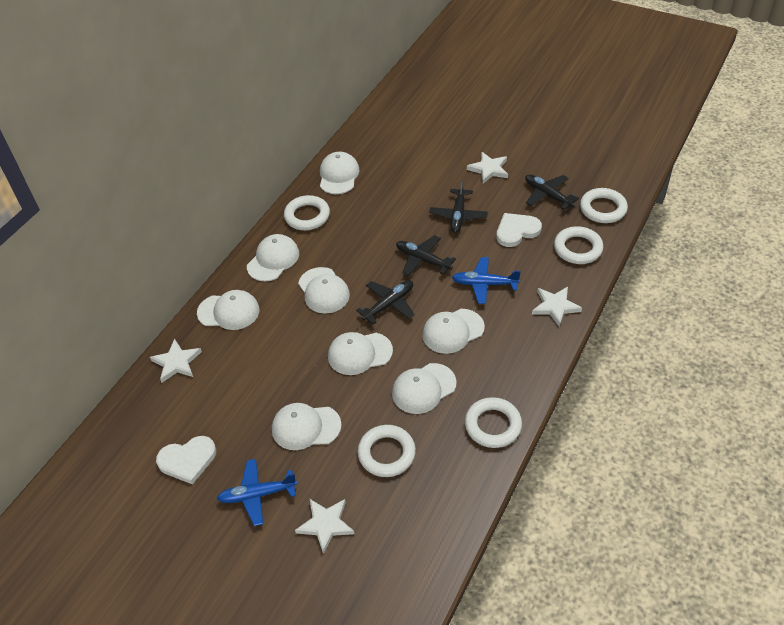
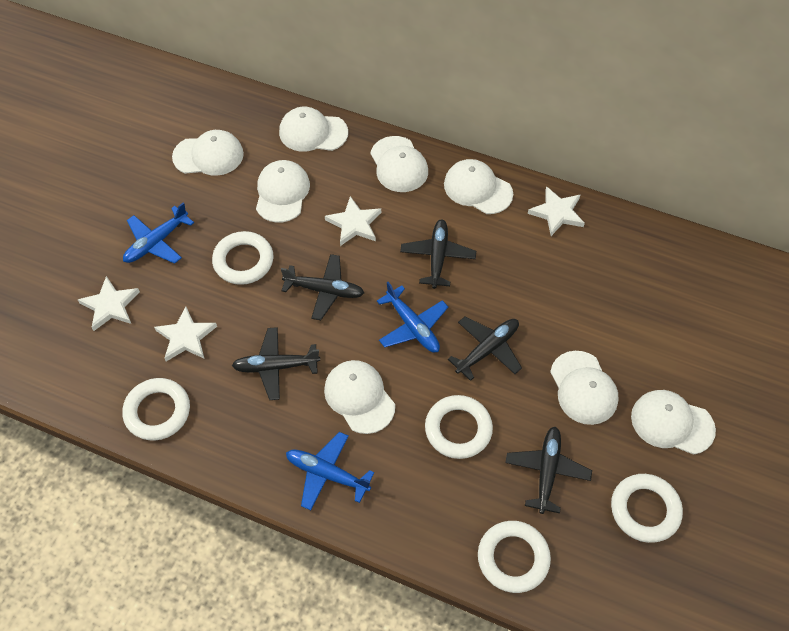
black plane: [356,280,415,325] [396,235,456,276] [429,179,488,233] [525,174,579,210] = 4 -> [232,327,320,400] [281,254,364,320] [400,219,476,289] [448,316,522,381] [505,427,592,514] = 5
blue plane: [217,459,297,526] [452,257,521,304] = 2 -> [123,202,194,264] [286,432,374,510] [377,282,448,353] = 3
white heart: [156,436,216,485] [496,213,542,247] = 2 -> none = 0

